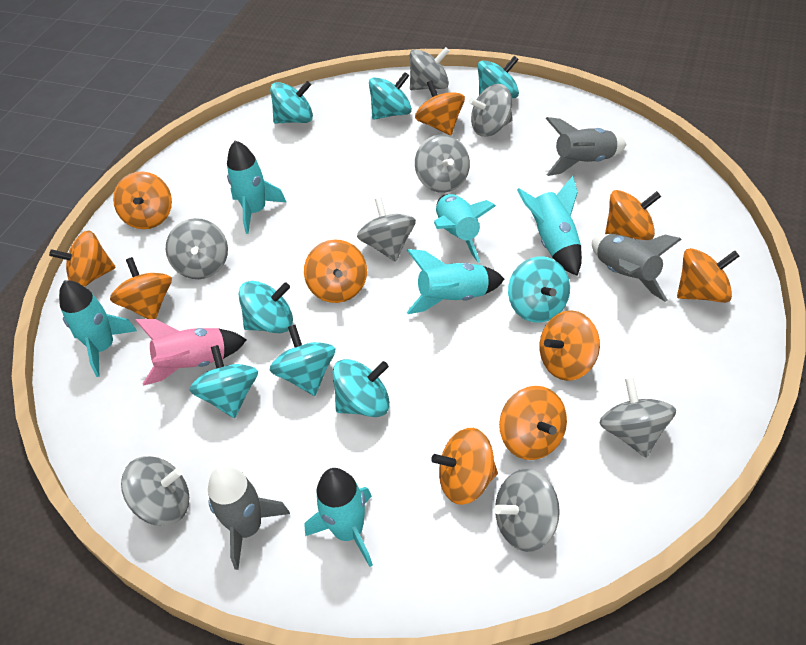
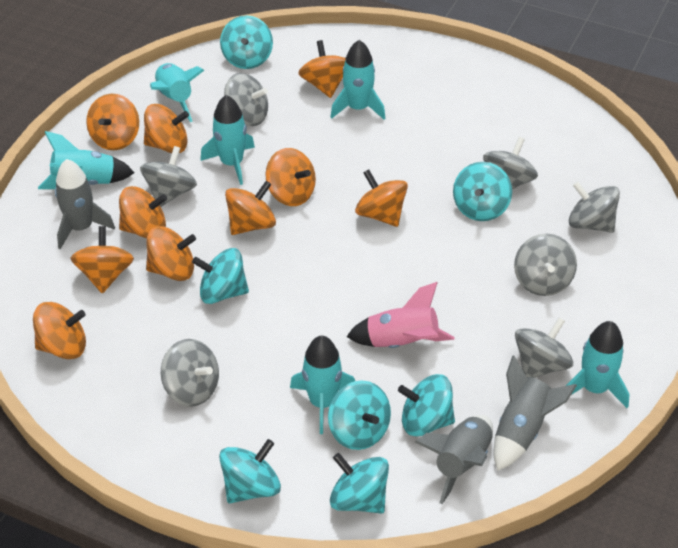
grey spinning top: [121,456,189,526] [166,218,228,279] [357,197,416,262] [410,47,449,90] [415,134,470,193] [469,84,513,137] [494,469,560,552] [600,377,676,457] = 8 -> [140,146,197,207] [161,339,219,407] [224,73,268,126] [483,137,538,190] [514,234,577,296] [515,317,573,378] [569,181,620,233] = 7
turquoise spinning top: [190,345,258,418] [239,281,293,333] [270,81,313,124] [270,325,335,396] [333,359,390,417] [369,72,412,120] [478,56,519,98] [508,256,570,323] = 8 -> [192,248,249,304] [219,439,281,503] [220,15,273,69] [328,380,391,450] [330,453,389,514] [398,374,455,436] [453,162,512,221] = 7

